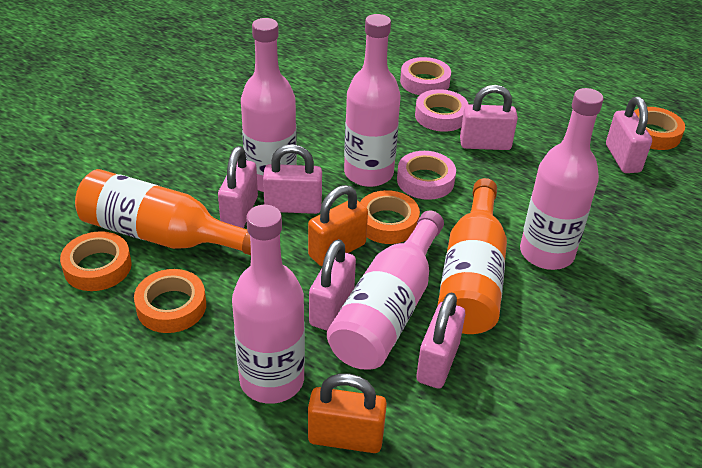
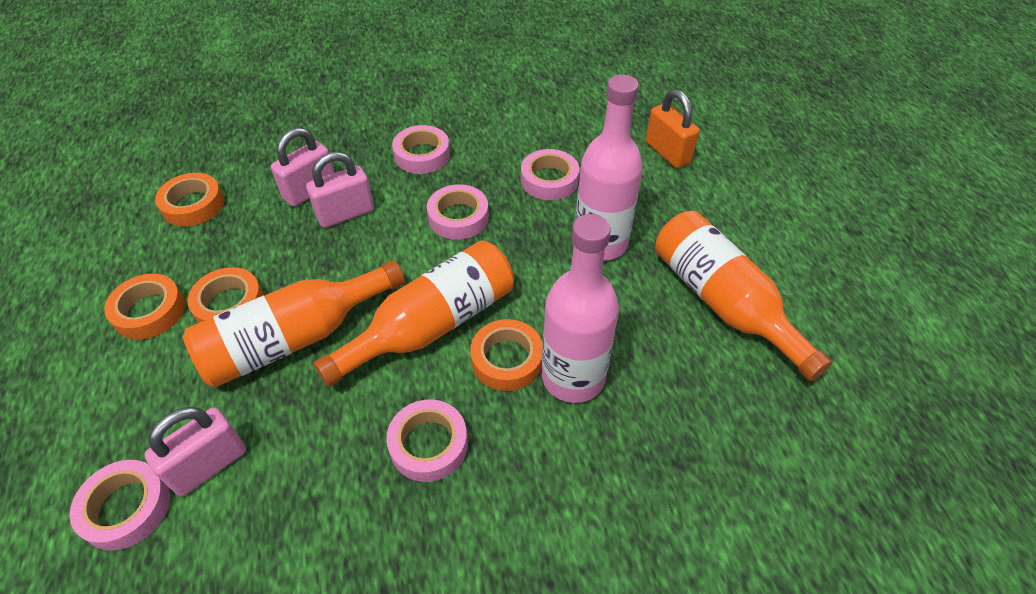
orange bottle: [75,169,251,255] [437,178,507,334] = 2 -> [183,260,405,388] [313,240,514,387] [655,211,832,381] = 3
orange padlock: [308,185,368,266] [308,373,387,453] = 2 -> [646,89,699,168] = 1
pink bottle: [232,205,305,404] [241,18,297,192] [327,210,444,370] [344,14,401,187] [520,88,604,270] = 5 -> [542,214,619,403] [575,75,643,261] = 2
pink padlock: [218,146,258,228] [263,144,322,214] [309,239,356,331] [416,292,465,388] [460,85,518,150] [606,97,652,173] = 6 -> [144,407,246,496] [271,127,335,207] [306,152,374,228] = 3
pink tape: [397,151,456,200] [400,57,451,95] [415,89,469,132] = 3 -> [70,460,170,551] [386,399,468,482] [392,125,450,174] [427,184,489,240] [521,149,579,200] = 5

